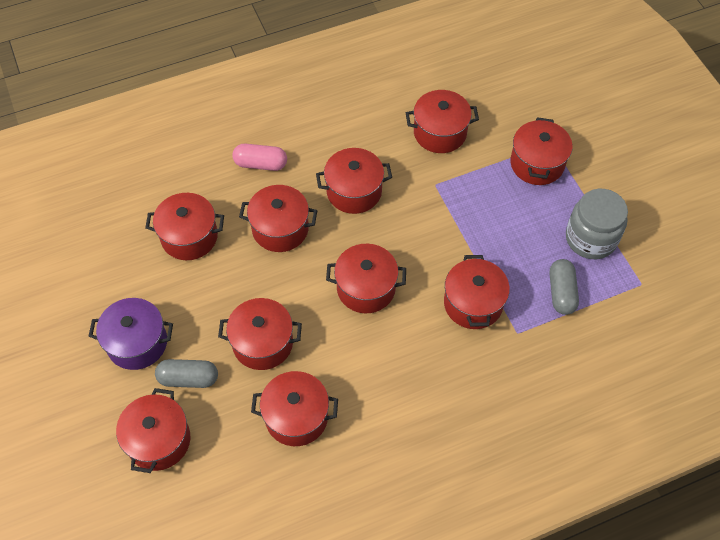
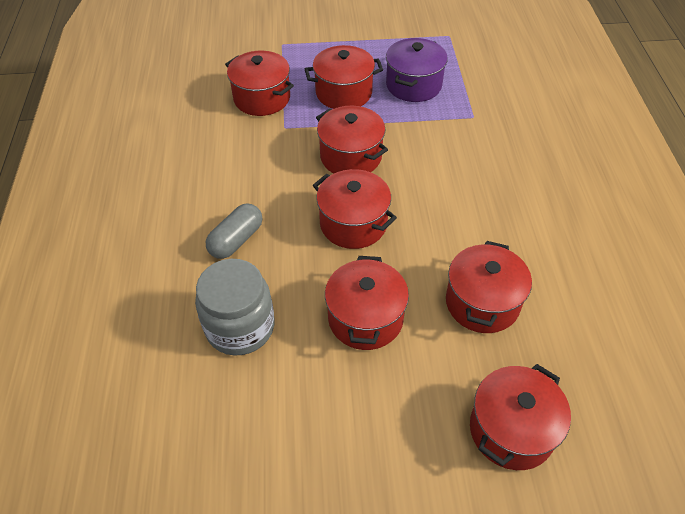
grey capsule: [155,359,218,388] [549,259,579,315] = 2 -> [206,203,262,259] = 1
pink capsule: [232,143,287,171] = 1 -> none = 0
red pot: [116,388,190,473] [145,193,224,260] [218,298,302,370] [239,185,318,252] [251,371,338,446] [316,148,392,214] [326,244,406,313] [406,90,479,153] [444,255,510,329] [510,117,573,185] = 10 -> [225,51,294,116] [305,45,383,109] [313,169,397,249] [316,106,388,174] [325,256,409,350] [446,241,532,333] [470,364,571,470] = 7

